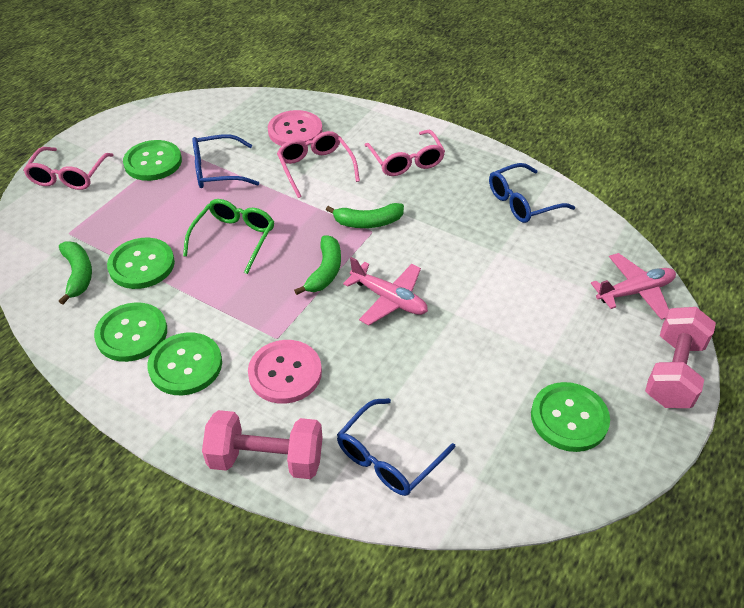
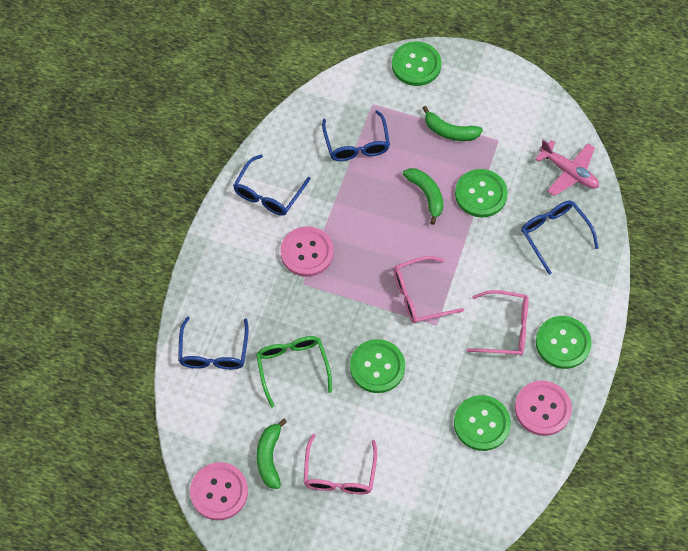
blue glasses: [193,134,259,188] [337,398,455,496] [489,163,575,223] = 3 -> [178,316,249,370] [233,154,311,216] [322,110,390,161] [521,201,599,275] = 4
pink button: [248,340,322,404] [268,110,322,146] = 2 -> [190,462,248,520] [280,226,334,277] [515,380,572,436] = 3
pink dumbbell: [202,410,323,479] [645,307,716,408] = 2 -> none = 0
pink plane: [343,257,428,325] [591,253,676,320] = 2 -> [535,140,599,196] = 1

